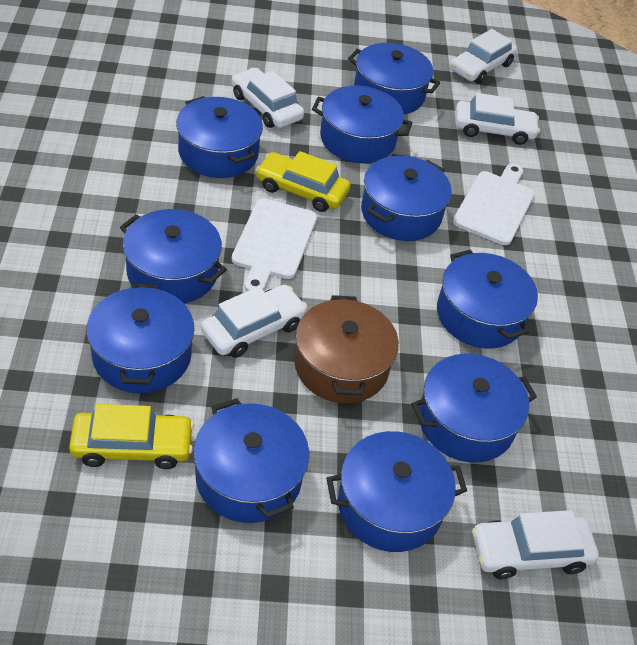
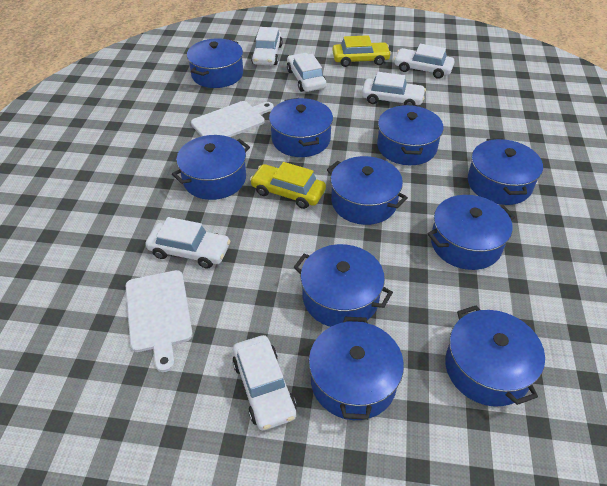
brown pot: [294,295,399,403] = 1 -> none = 0
white car: [201,285,308,358] [231,68,304,128] [450,29,517,84] [456,93,540,145] [472,510,599,579] = 5 -> [145,217,231,269] [232,335,296,431] [251,27,283,65] [287,53,326,92] [362,72,426,105] [394,44,455,79] = 6

